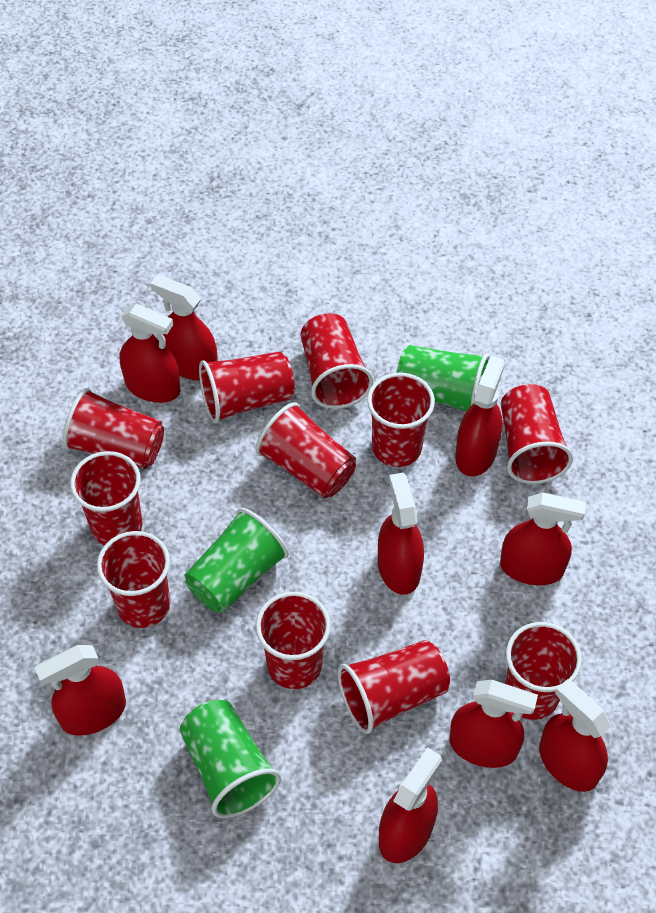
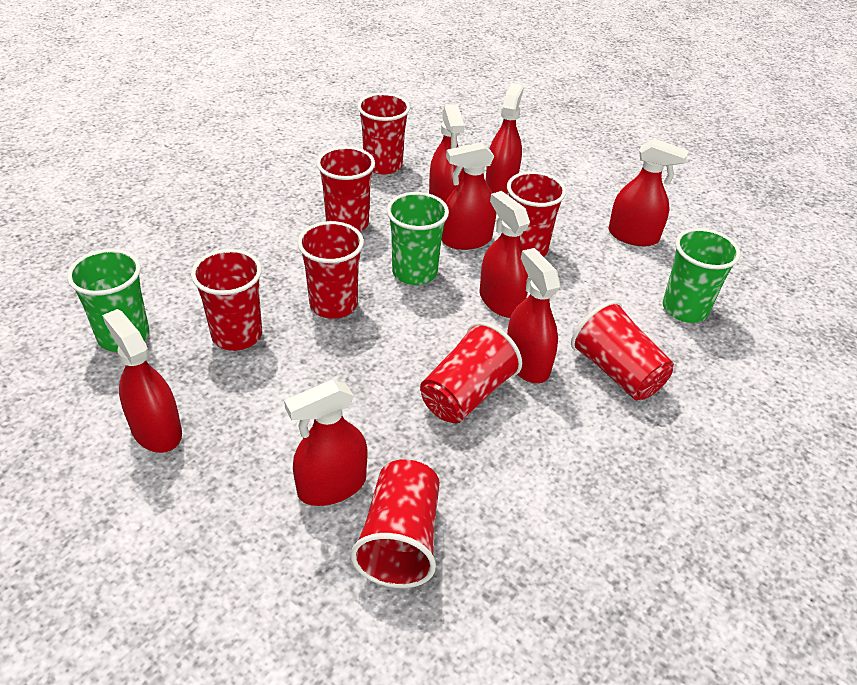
red cup: [63,388,164,469] [70,451,142,545] [97,531,170,628] [199,352,295,423] [255,402,356,498] [256,592,331,689] [300,313,373,409] [338,640,450,734] [367,373,435,467] [501,384,573,484] [505,622,582,720] = 11 -> [191,249,262,351] [297,221,364,319] [316,146,375,232] [351,459,440,588] [357,93,410,174] [420,321,522,423] [507,171,566,257] [571,300,674,400] = 8
red spray bottle: [35,645,126,736] [120,303,181,403] [150,275,217,381] [378,473,424,595] [379,747,442,863] [449,680,538,768] [455,356,505,477] [500,492,586,585] [539,679,611,792] = 9 -> [102,309,182,453] [284,379,367,506] [429,104,465,203] [442,142,497,250] [480,191,530,318] [485,83,524,194] [507,248,561,383] [609,139,688,246] = 8

